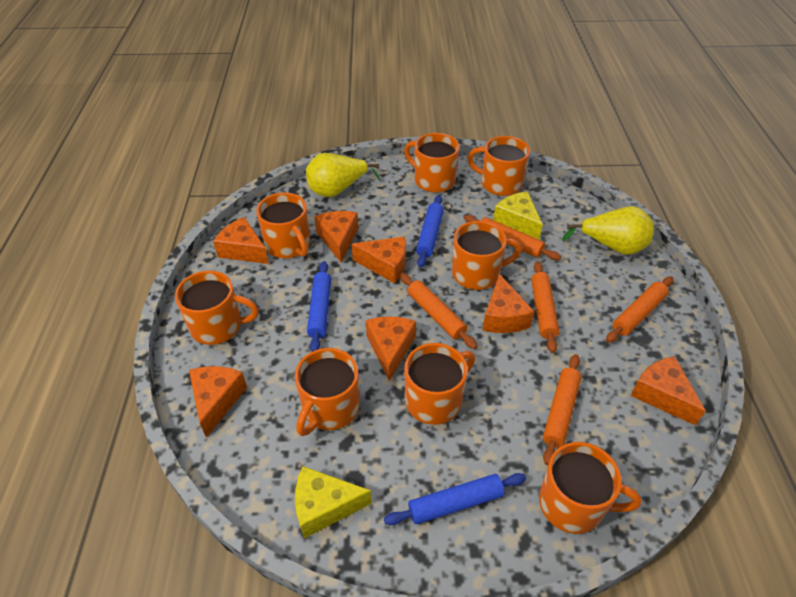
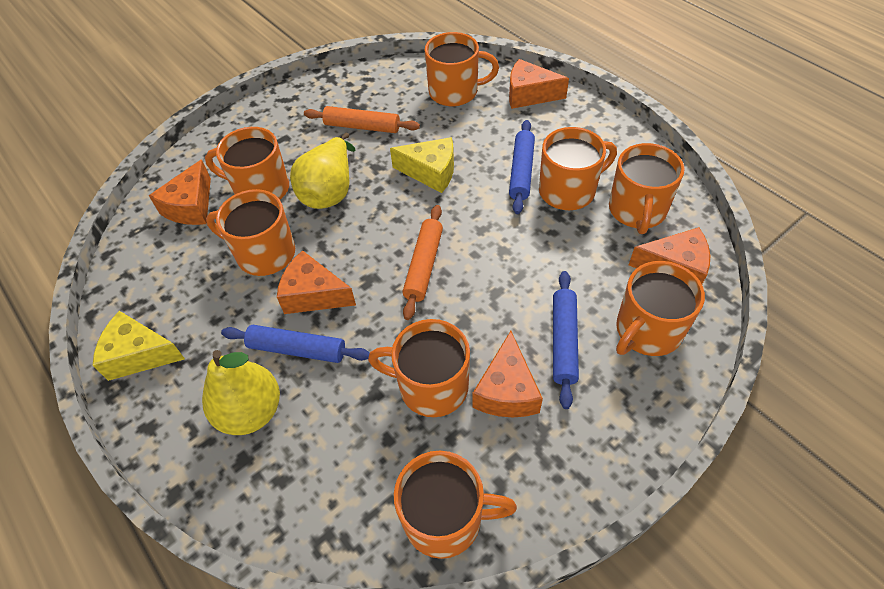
orange cheese: [189,366,247,438] [213,217,269,264] [314,211,358,262] [352,236,406,284] [366,317,416,381] [483,274,534,333] [631,356,706,426] = 7 -> [149,159,211,225] [277,250,356,314] [473,331,543,417] [509,59,569,109] [629,227,710,284] = 5
orange rolling pin: [400,273,477,349] [464,215,561,260] [531,261,559,353] [543,354,581,465] [606,276,673,343] = 5 -> [304,106,420,133] [402,205,443,320] = 2

